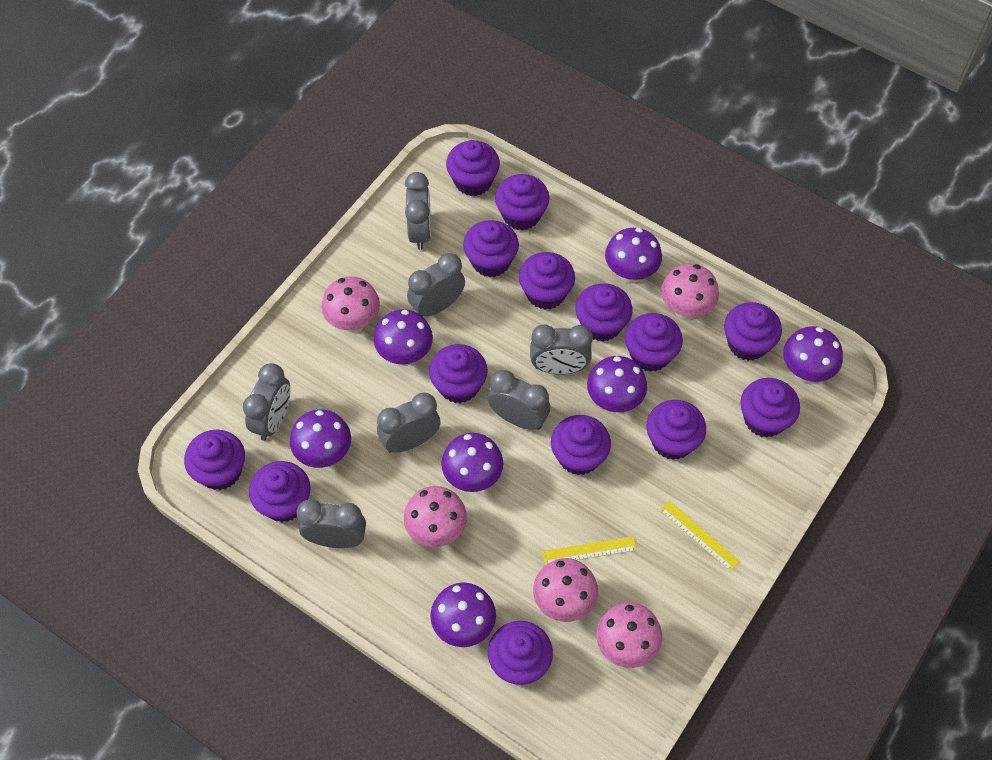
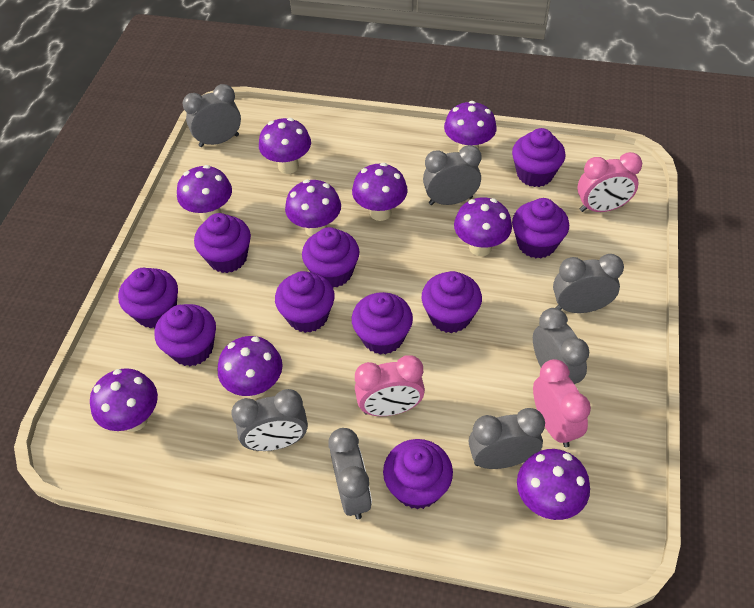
pink clock: none = 0 -> [355,355,425,416] [533,359,591,448] [577,152,642,212] = 3
pink mushroom: [322,277,380,333] [404,486,467,547] [533,558,598,622] [596,603,662,668] [661,264,719,320] = 5 -> none = 0
purple cupcake: [184,430,245,490] [249,461,311,522] [429,344,488,403] [446,140,500,196] [463,220,519,277] [488,621,553,685] [495,174,549,230] [519,252,575,310] [551,415,611,475] [575,283,633,342] [625,313,683,372] [646,400,706,460] [724,302,782,361] [740,378,800,438] = 14 -> [118,268,178,328] [155,304,216,366] [194,213,251,273] [275,271,335,333] [302,227,359,288] [352,292,413,355] [383,439,453,510] [421,271,482,333] [512,128,566,187] [512,198,569,258] = 10
purple mushroom: [290,409,351,468] [374,309,433,366] [430,582,496,647] [441,433,503,492] [587,356,647,413] [605,228,662,284] [783,326,843,383] = 7 -> [90,368,158,432] [177,165,232,222] [218,336,283,398] [259,118,311,174] [285,179,341,237] [352,163,408,221] [444,101,497,152] [454,197,512,256] [517,449,590,520] = 9
yellow ruler: [542,536,637,565] [660,501,740,572] = 2 -> none = 0

